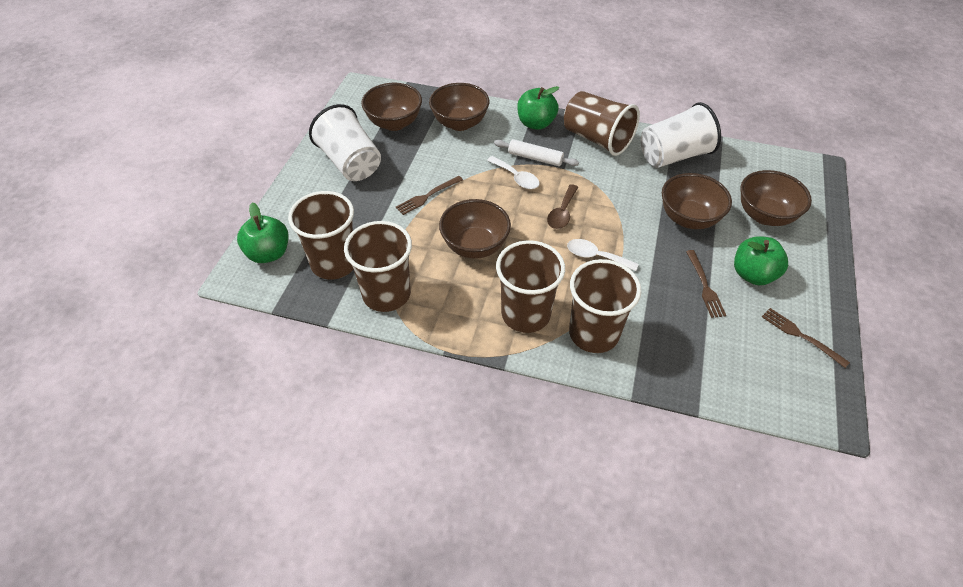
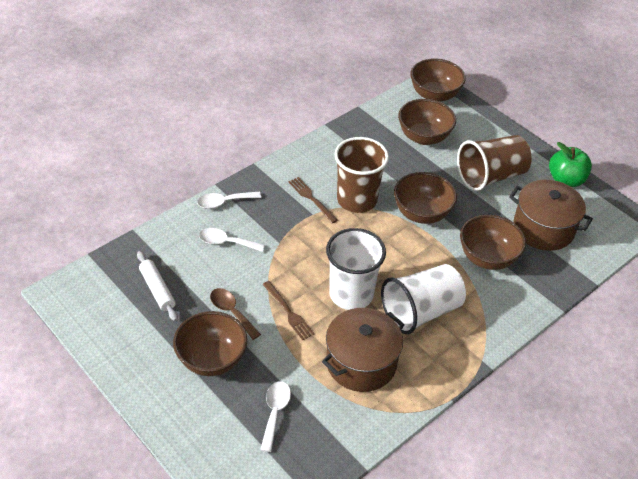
brown cup: [288,191,354,280] [344,221,412,312] [496,240,565,333] [564,91,640,156] [569,259,641,353] = 5 -> [334,137,389,213] [457,135,532,191] = 2
brown fork: [396,176,463,215] [686,250,726,318] [762,308,850,368] = 3 -> [262,281,315,340] [288,177,338,223] = 2
brown pot: none = 0 -> [322,308,405,392] [509,180,593,251] = 2
green apple: [237,202,288,263] [517,86,559,130] [734,236,788,285] = 3 -> [549,142,592,187] = 1
white spoon: [487,156,540,189] [567,239,639,271] = 2 -> [197,192,261,209] [199,228,265,252] [260,381,291,452] = 3

